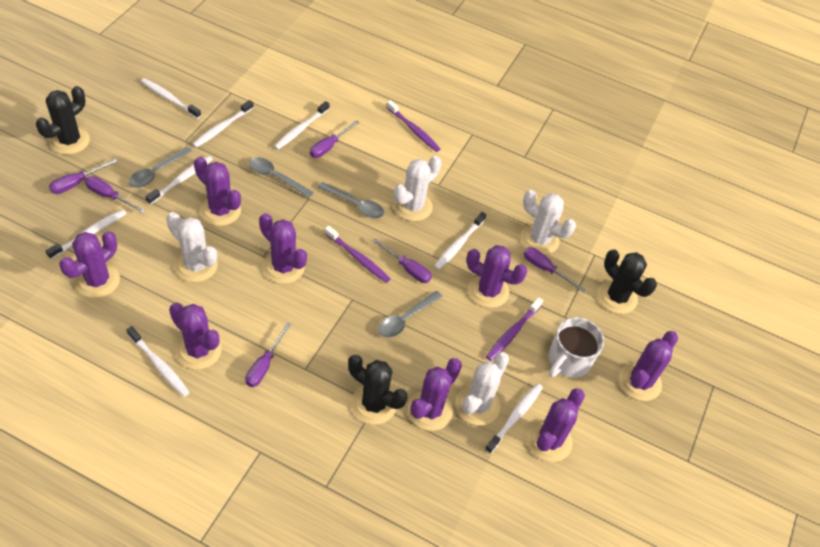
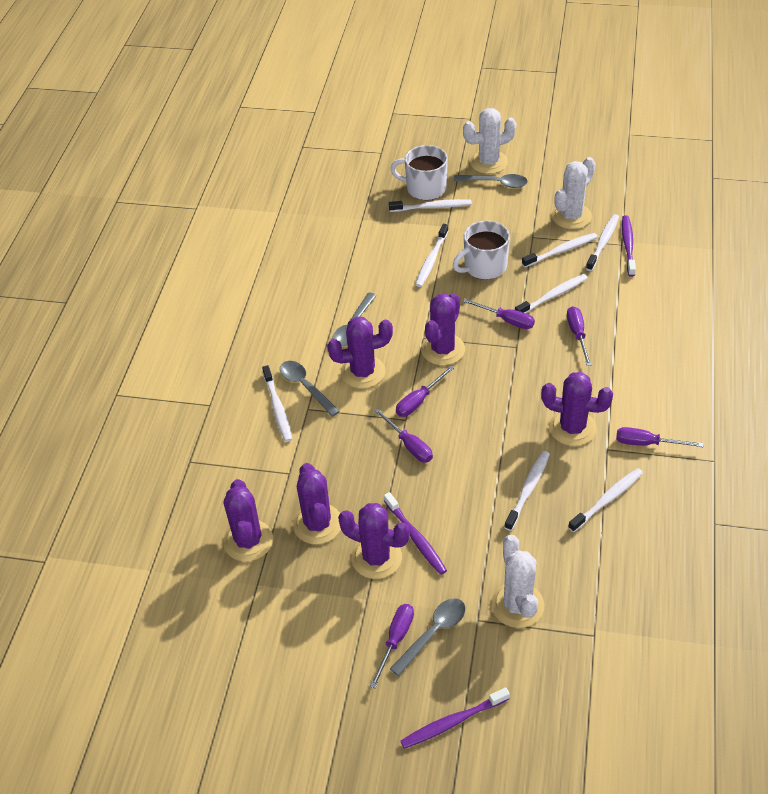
black cactus: [36,86,90,155] [348,355,408,425] [598,249,657,314] = 3 -> none = 0
purple cactus: [59,231,120,298] [169,302,222,370] [194,157,241,226] [259,213,307,284] [408,358,462,431] [466,245,527,308] [527,388,585,462] [619,331,678,401] = 8 -> [223,479,273,562] [293,463,341,544] [327,317,393,389] [338,503,410,579] [421,293,465,365] [541,372,613,446] = 6
white cactus: [166,212,218,282] [394,156,441,221] [455,352,509,425] [521,190,576,255] = 4 -> [463,108,516,174] [491,535,544,628] [552,157,596,229] = 3
white mug: [549,317,604,378] = 1 -> [390,145,448,200] [453,221,510,279] = 2

